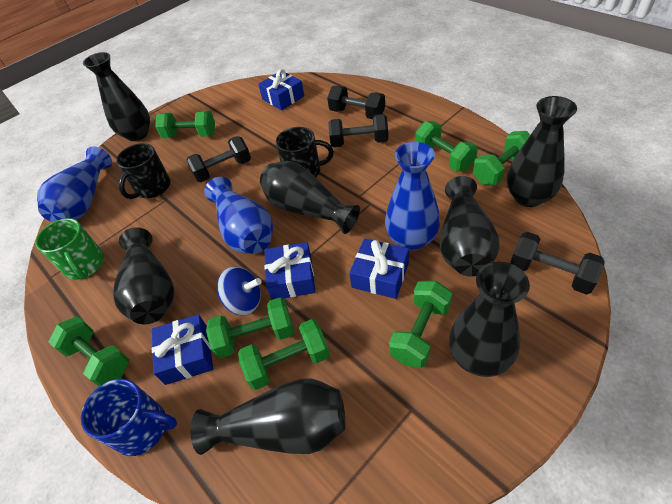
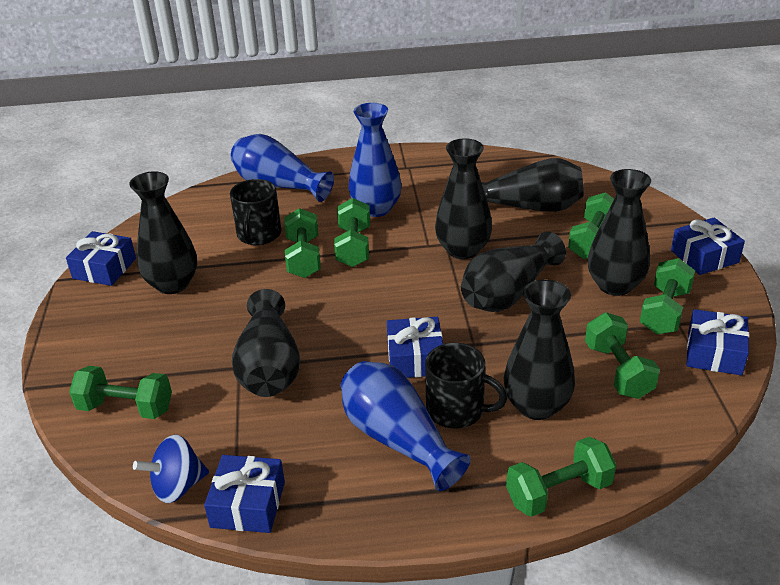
black dumbbell: [186,136,251,182] [327,86,385,119] [328,114,388,147] [510,232,605,294] = 4 -> none = 0
blue gift: [152,314,213,385] [258,69,304,110] [265,242,315,300] [349,239,409,299] = 4 -> [66,231,136,286] [204,455,285,533] [387,317,443,378] [671,218,745,275] [686,309,749,375] = 5
blue mug: [81,379,177,456] = 1 -> none = 0
green mug: [35,218,104,280] = 1 -> none = 0

